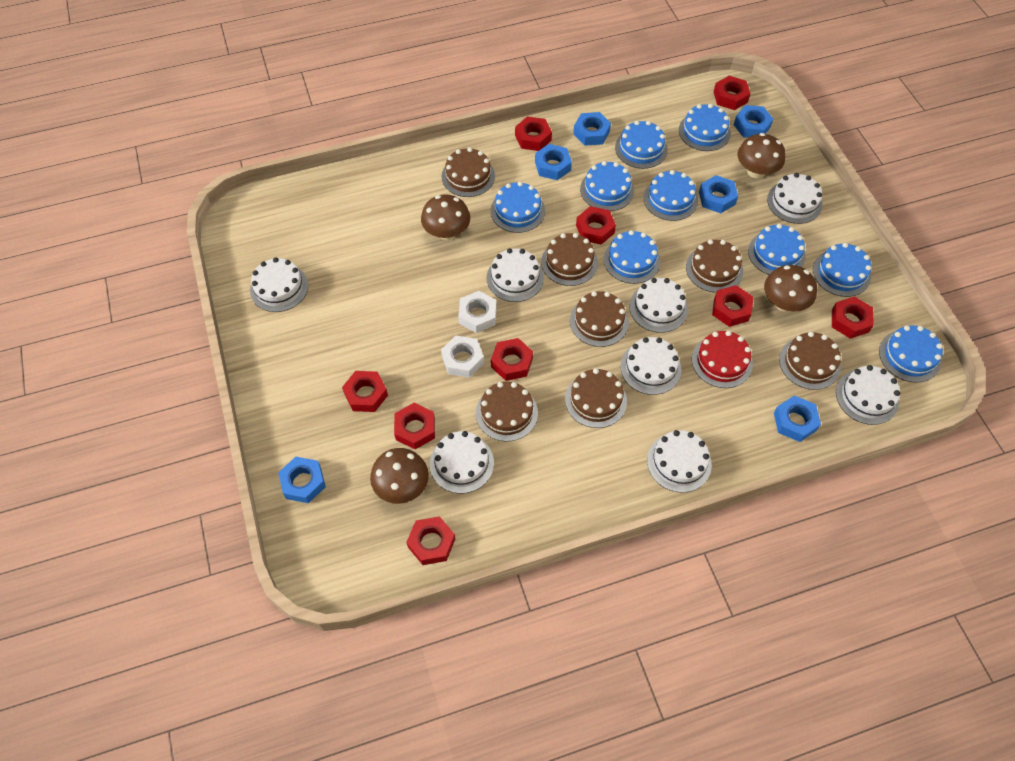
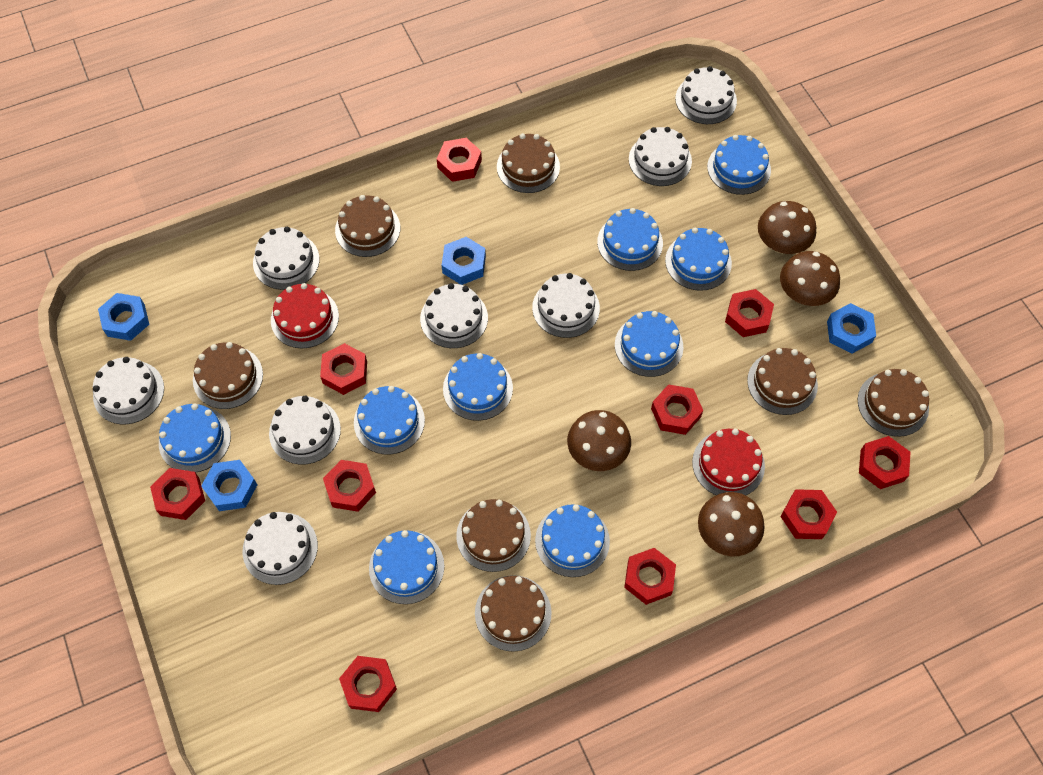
blue nut: [278,457,326,503] [535,144,572,180] [573,112,611,146] [699,175,738,213] [734,105,773,138] [774,395,821,442] = 6 -> [98,293,149,341] [201,460,257,511] [442,237,486,285] [827,303,876,354] = 4
red cake: [692,331,753,388] = 1 -> [271,283,339,348] [692,429,765,495] = 2
red nut: [342,371,388,412] [394,403,435,449] [406,516,455,565] [491,338,533,381] [515,117,552,151] [576,206,616,245] [712,285,753,327] [714,76,751,110] [832,296,874,339] = 9 -> [150,468,205,520] [320,343,367,395] [323,460,376,512] [339,656,397,712] [437,138,482,182] [624,548,676,605] [651,384,703,435] [725,289,774,337] [780,489,837,539] [859,436,911,489] = 10
white nut: [441,336,484,378] [458,291,497,333] = 2 -> none = 0

